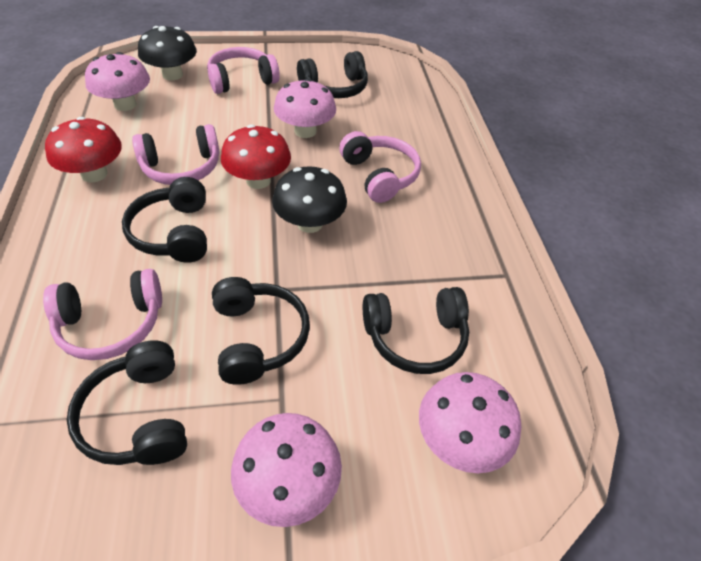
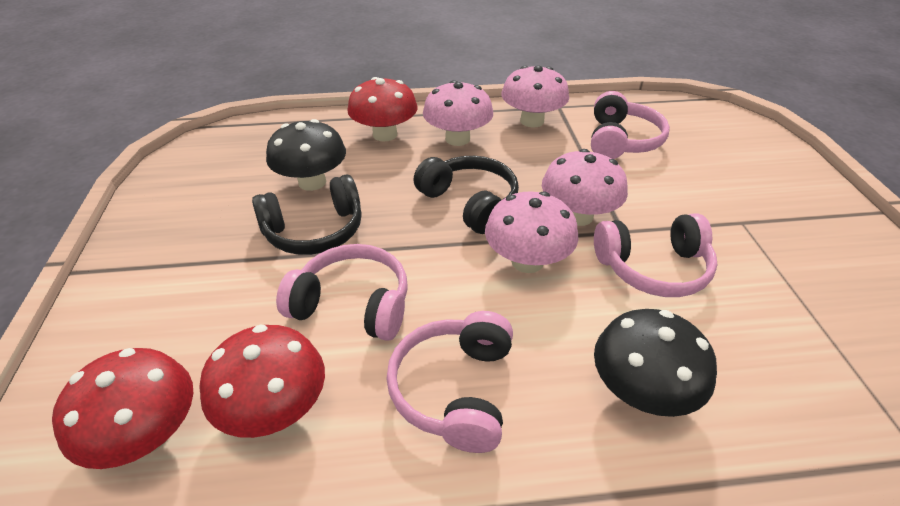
black headphones: [67,340,187,465] [122,177,207,263] [212,277,310,385] [297,51,368,98] [363,287,469,374] = 5 -> [252,174,362,255] [413,156,519,234] = 2
red mushroom: [45,117,122,183] [221,124,291,189] = 2 -> [52,348,193,469] [199,324,325,438] [347,77,418,142] = 3

